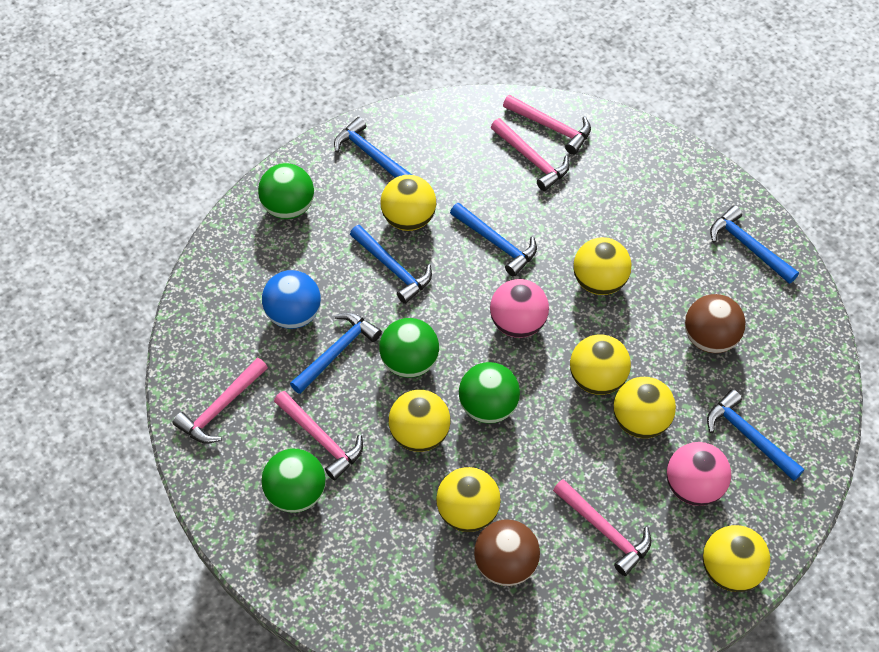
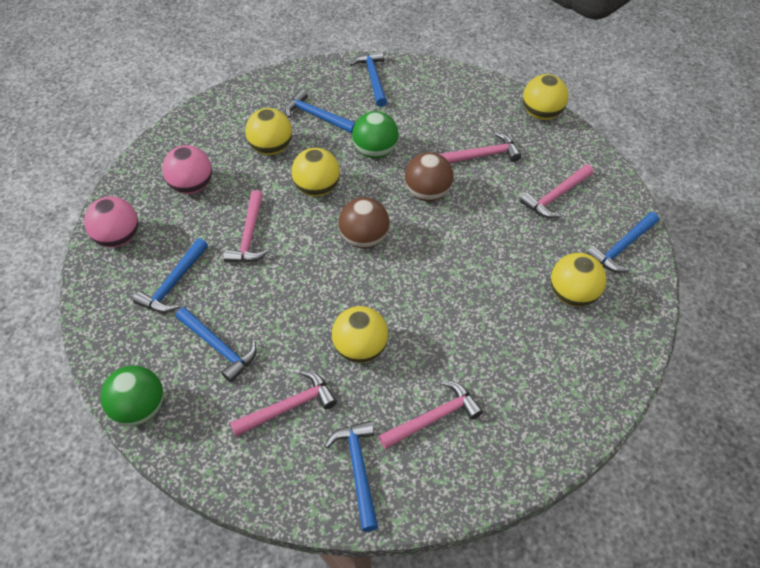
blue ball: [262,270,321,329] = 1 -> none = 0
green ball: [258,163,314,219] [262,449,326,513] [379,318,439,378] [459,362,520,424] = 4 -> [100,365,164,426] [352,111,399,159] = 2
yellow ball: [380,175,436,231] [388,390,450,452] [436,467,501,532] [570,335,631,395] [573,237,631,295] [613,377,676,438] [703,525,770,592] = 7 -> [245,108,292,155] [291,148,340,197] [332,306,389,363] [523,74,568,120] [551,253,607,307] = 5

